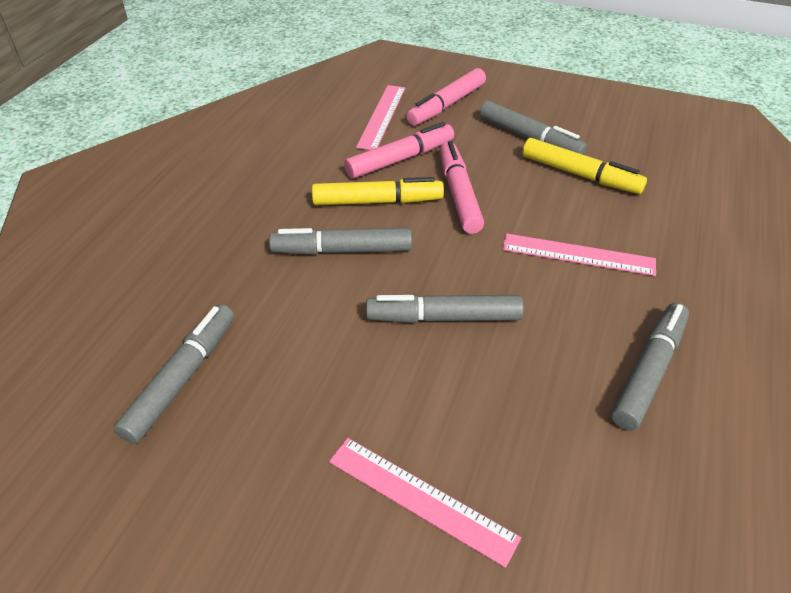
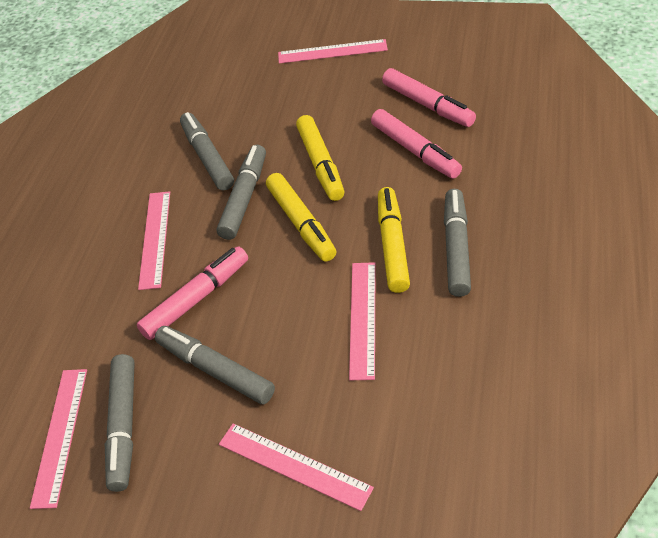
pink ruler: [329,438,521,568] [356,85,405,150] [502,233,656,276] = 3 -> [30,369,87,509] [138,191,170,290] [219,423,374,511] [278,39,388,64] [349,262,375,380] = 5
yellow marker: [312,177,444,205] [522,138,647,194] = 2 -> [266,173,336,262] [296,115,345,201] [378,187,410,293] = 3

